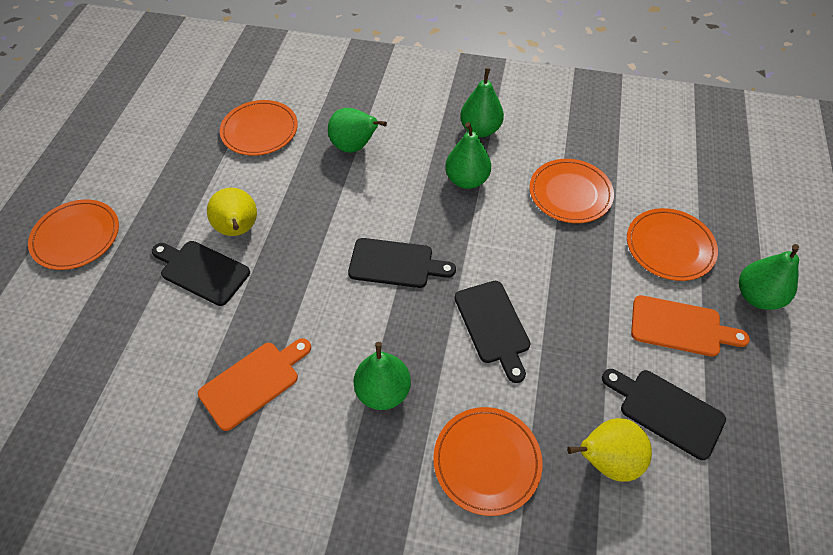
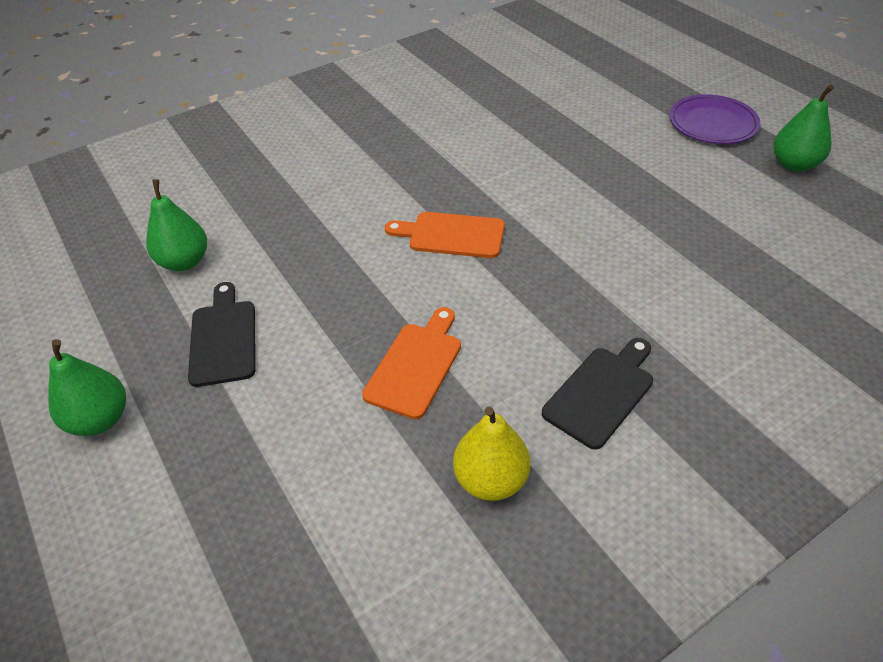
black cutting board: [152,241,250,306] [348,238,456,288] [455,281,530,383] [602,369,726,460] = 4 -> [188,282,256,387] [542,338,653,450] = 2
green pear: [328,108,387,153] [353,342,411,410] [445,122,491,189] [460,68,504,137] [739,244,799,310] = 5 -> [48,339,126,436] [146,179,207,271] [773,84,834,172] = 3
orange plate: [28,199,119,270] [220,100,298,156] [433,407,542,516] [529,159,614,223] [627,208,718,281] = 5 -> none = 0
purple plate: none = 0 -> [669,95,761,144] = 1
yellow pear: [207,188,257,236] [567,418,652,482] = 2 -> [453,406,530,501] = 1

